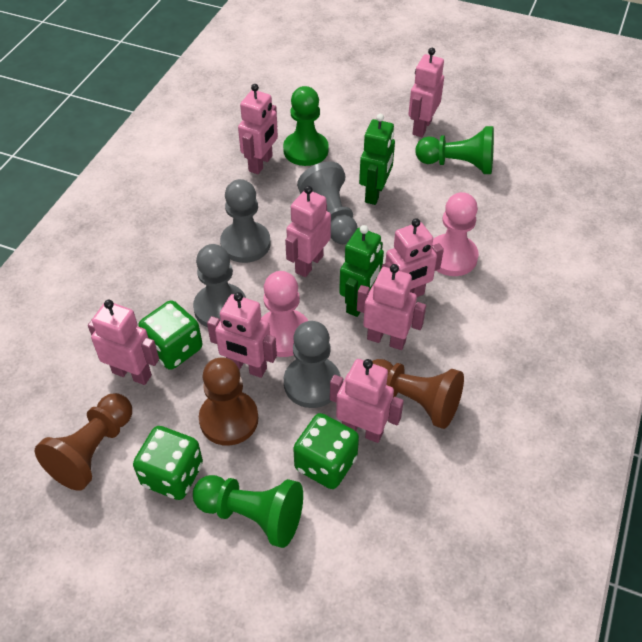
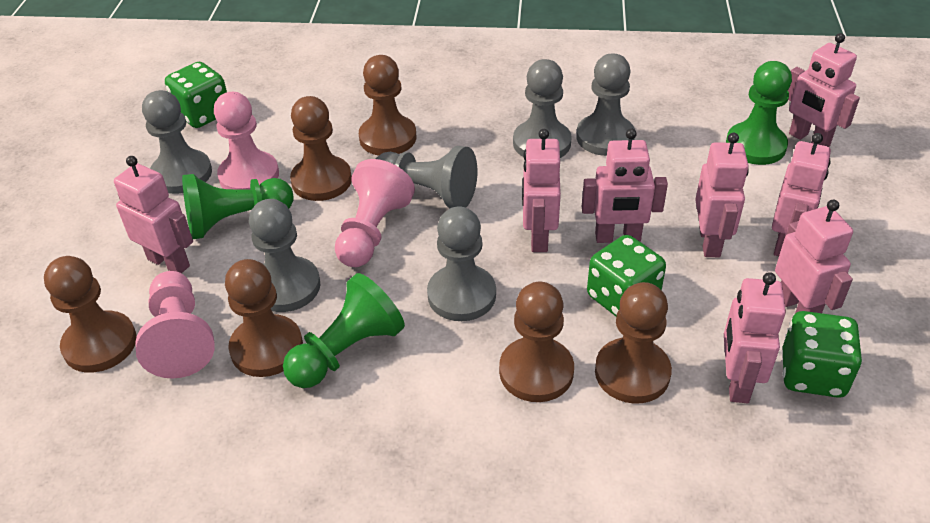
brown pawn: [35,393,132,491] [199,357,258,446] [372,359,464,429] = 3 -> [44,256,137,373] [225,259,303,377] [290,96,352,201] [359,55,416,156] [499,282,574,402] [595,282,672,404] = 6
green robot: [339,225,384,317] [359,114,395,205] = 2 -> none = 0
grey pawn: [193,244,246,327] [220,179,271,263] [284,321,341,408] [297,161,358,244] = 4 -> [142,90,212,194] [249,199,321,312] [376,146,477,208] [427,206,496,321] [513,59,572,158] [576,54,635,156] = 6
pink pawn: [261,271,308,357] [432,192,479,276] = 2 -> [136,271,215,379] [214,92,279,189] [335,159,415,267] = 3

